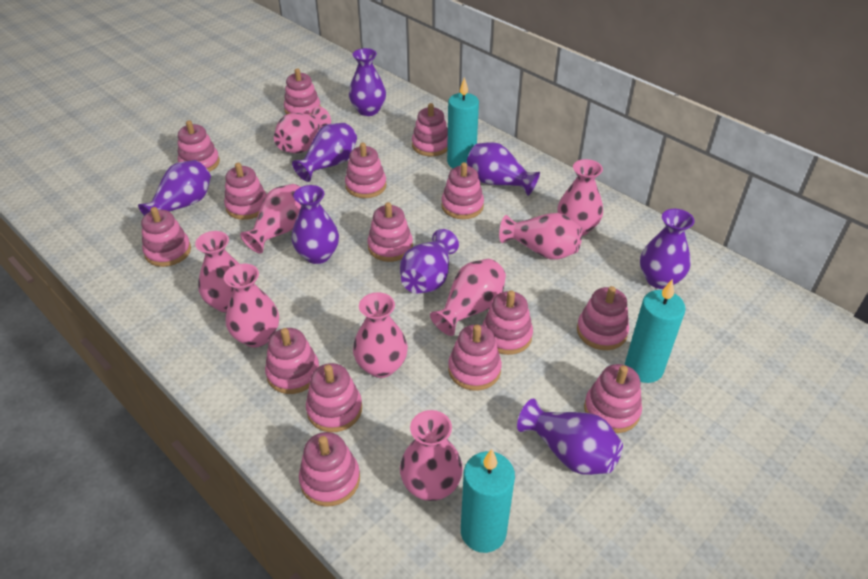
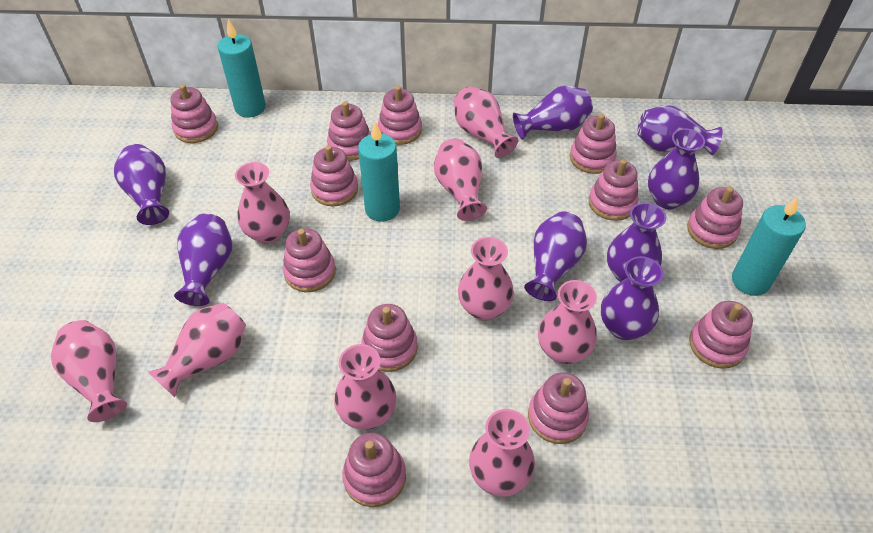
pink stacking toy: [141,207,191,267] [178,120,220,172] [224,163,267,220] [265,328,319,394] [284,69,321,115] [299,432,360,507] [306,363,362,432] [345,143,387,198] [368,202,413,262] [412,103,448,156] [441,162,484,219] [448,324,502,391] [483,290,533,355] [577,286,629,350] [584,364,642,433] = 15 -> [170,84,218,143] [283,228,336,292] [310,145,358,206] [327,101,371,161] [342,433,406,507] [361,304,418,372] [378,86,422,145] [528,372,589,444] [570,114,617,174] [589,159,638,221] [687,186,743,249] [689,301,753,369] = 12

